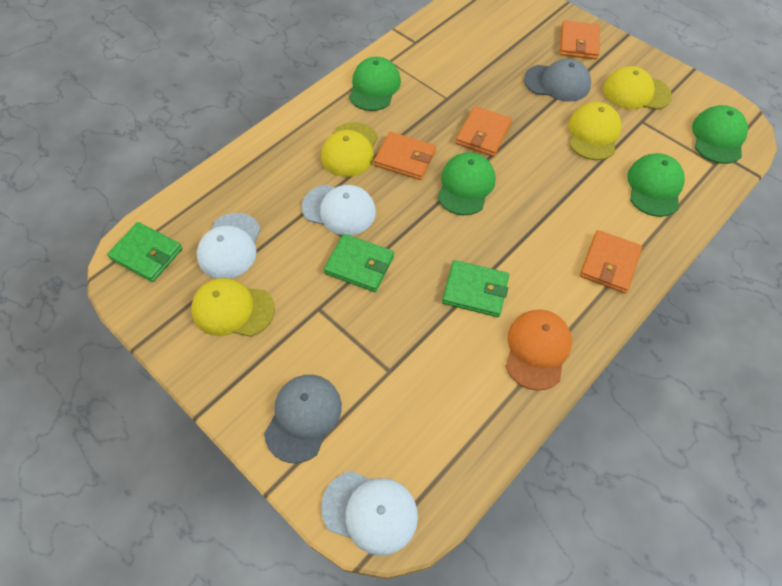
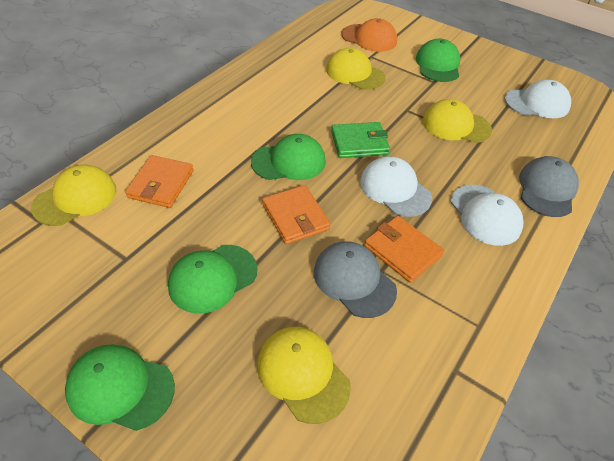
green wallet: [107,222,183,282] [324,234,394,292] [442,260,509,317] = 3 -> [331,122,390,158] = 1
orange wallet: [374,132,436,180] [456,106,512,157] [560,21,600,59] [580,230,642,293] = 4 -> [125,155,194,208] [262,185,331,244] [364,216,444,283] = 3

